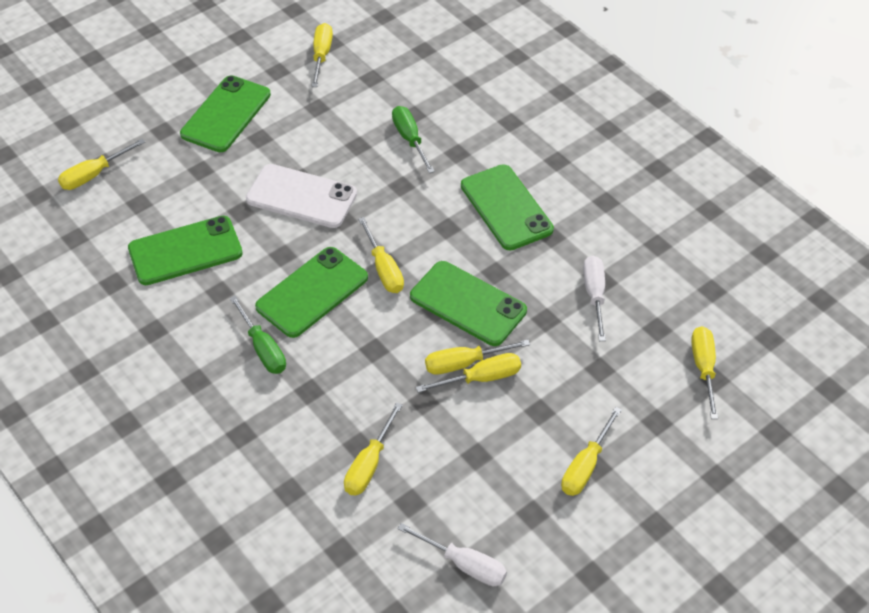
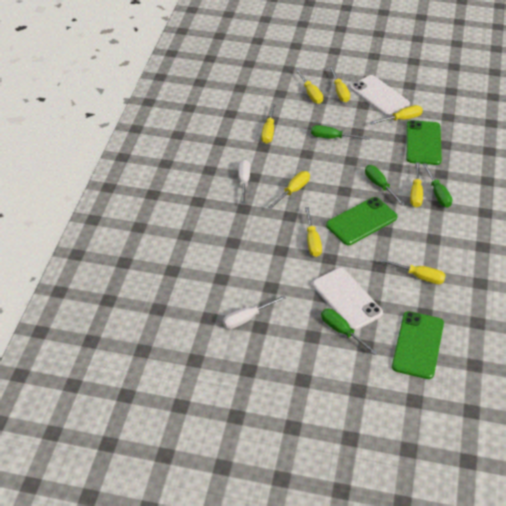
green phone: [128,216,243,285] [180,75,271,152] [255,247,368,338] [410,261,527,346] [461,164,554,251] = 5 -> [326,197,397,245] [392,311,444,379] [406,120,442,165] = 3
green screwdriver: [230,295,286,374] [392,106,435,173] = 2 -> [311,125,370,140] [321,309,378,355] [365,165,405,206] [423,163,452,208] = 4
white phone: [246,164,357,228] = 1 -> [312,268,383,331] [350,75,410,116] = 2

